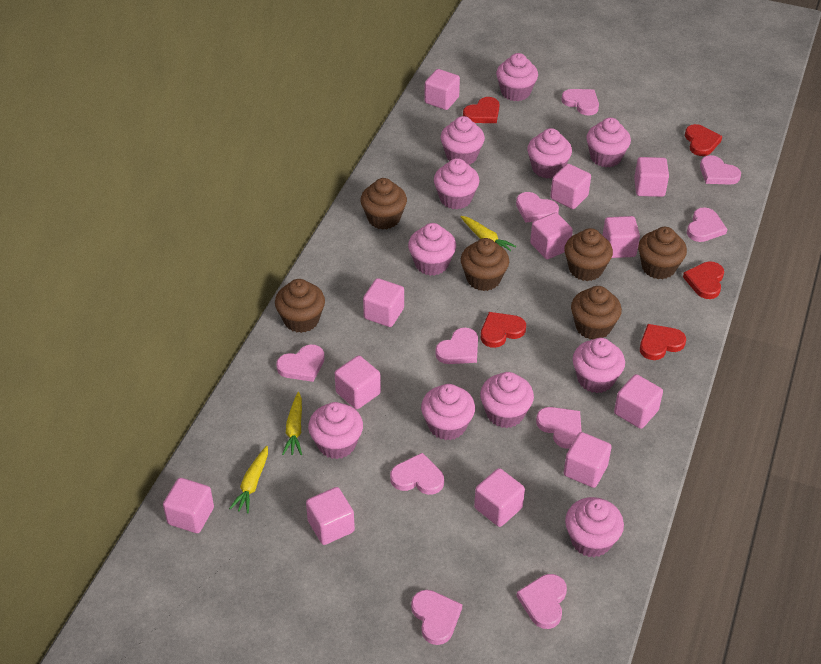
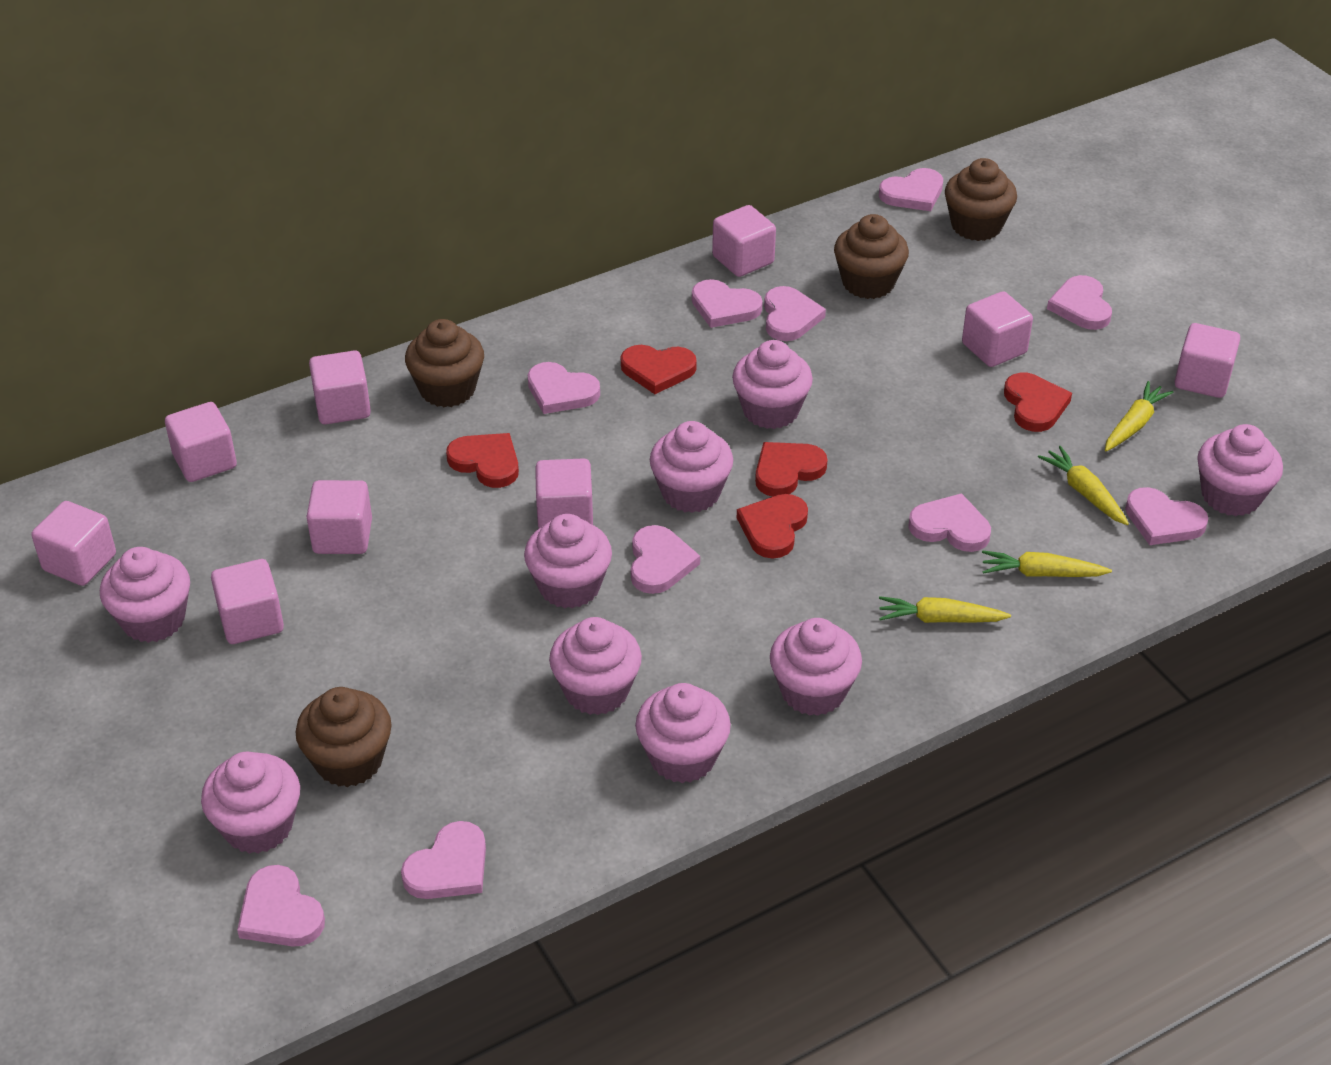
brown cupcake: [275,279,325,333] [360,178,407,230] [461,238,509,291] [564,228,613,281] [571,286,622,339] [638,227,687,279] = 6 -> [296,687,392,787] [405,319,484,407] [834,214,909,299] [945,158,1017,241] = 4
pink cube: [163,478,214,533] [306,487,355,545] [335,356,381,409] [363,278,404,327] [424,69,460,110] [474,468,525,527] [530,212,573,259] [550,164,591,209] [564,432,612,488] [603,216,640,258] [614,374,663,429] [634,157,669,197] = 12 -> [31,501,116,586] [165,402,237,482] [211,559,284,644] [306,480,372,554] [309,350,371,424] [535,458,593,528] [712,205,776,277] [962,291,1033,367] [1174,323,1240,398] = 9
pink cupcake: [308,402,363,459] [408,223,456,276] [421,384,475,440] [434,158,479,209] [440,116,485,165] [480,372,534,428] [496,53,538,101] [527,128,572,179] [565,497,624,557] [572,338,625,393] [586,118,631,167] = 11 -> [100,547,190,643] [201,751,300,854] [524,514,612,609] [549,617,642,715] [635,683,731,783] [650,421,733,513] [732,340,813,429] [770,618,862,716] [1197,424,1283,516] = 9
yellow carrot: [229,446,268,513] [282,392,302,455] [460,216,516,251] = 3 -> [879,596,1011,623] [982,550,1112,577] [1038,446,1129,525] [1105,381,1174,451] = 4

